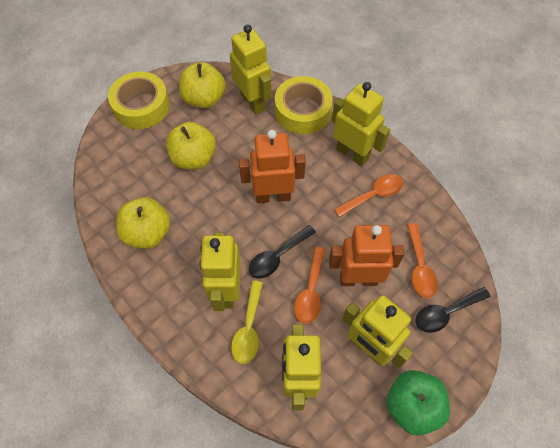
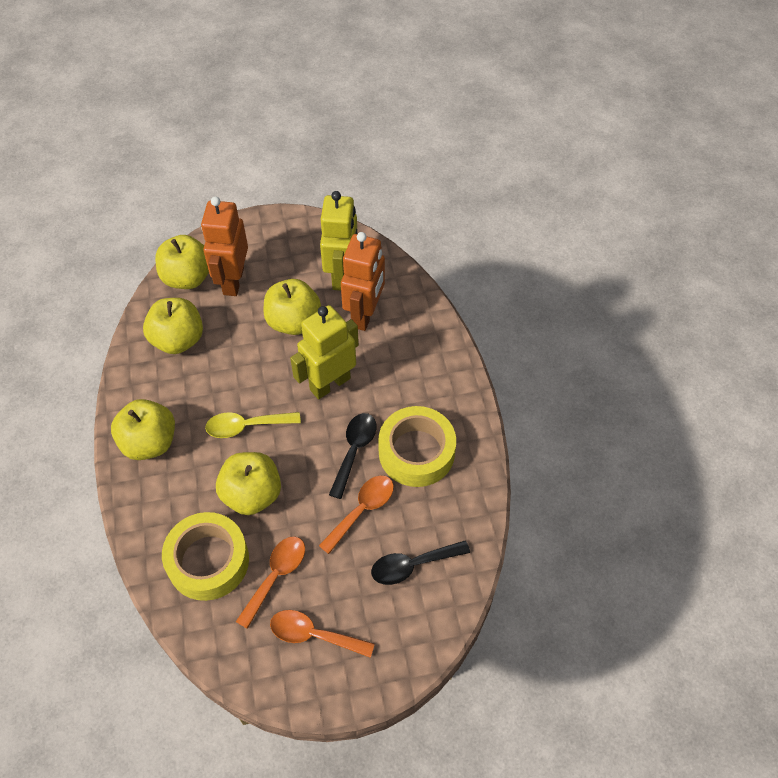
green apple: [386,370,450,436] = 1 -> none = 0
yellow apple: [116,197,170,249] [166,122,216,169] [179,62,226,108] = 3 -> [111,399,175,460] [143,298,203,354] [155,235,209,289] [216,452,281,515] [263,279,321,335] = 5
yellow robot: [199,233,241,311] [230,24,271,114] [282,324,321,411] [332,82,390,166] [342,295,413,369] = 5 -> [290,305,359,399] [320,191,358,291] = 2

